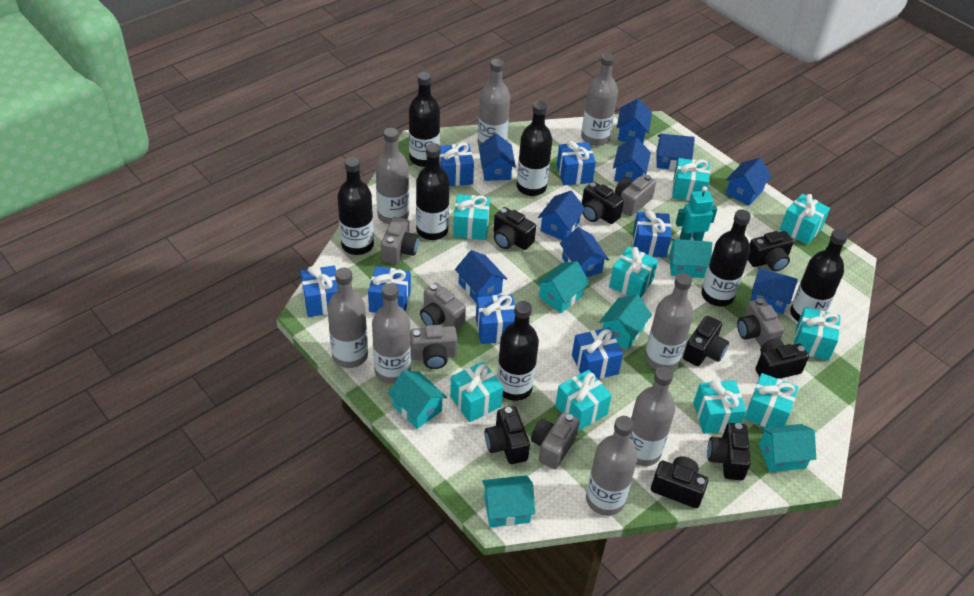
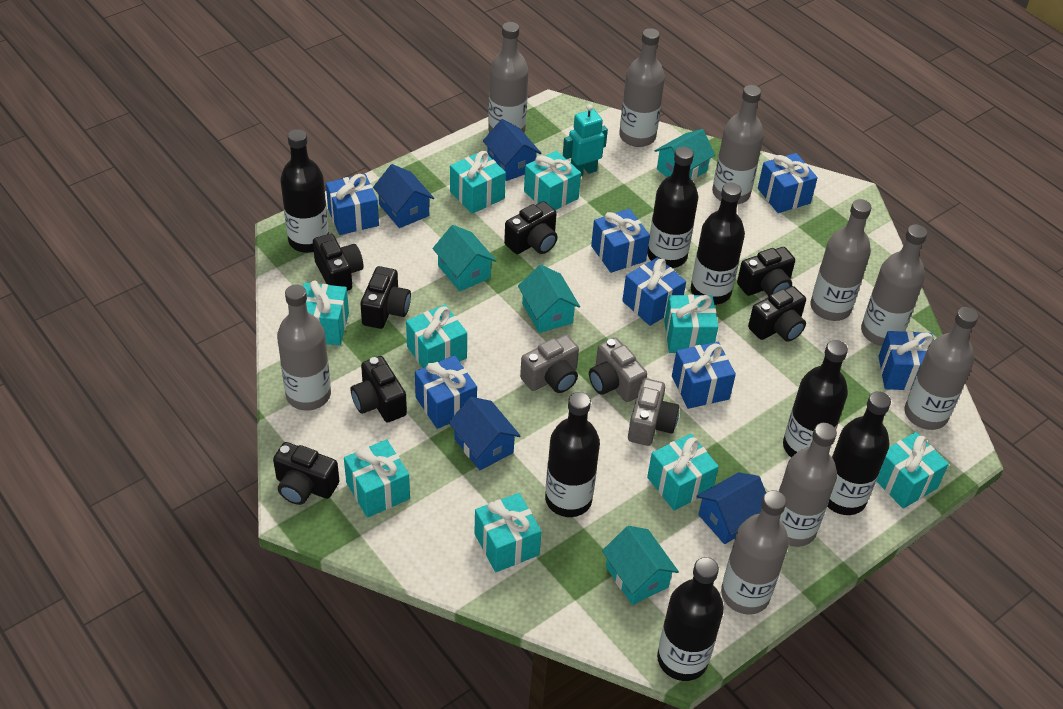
black camera: [485,406,530,464] [494,207,536,250] [582,182,624,224] [651,456,708,508] [683,316,729,366] [707,423,751,480] [748,231,794,272] [755,338,809,379] = 8 -> [273,442,339,505] [313,234,363,291] [351,356,407,422] [360,266,411,329] [504,201,558,254] [737,247,795,296] [748,286,806,342] = 7
blue house: [455,250,507,303] [479,133,516,181] [538,191,585,240] [560,227,609,277] [613,138,651,182] [617,98,652,143] [656,134,695,170] [726,158,772,206] [750,268,798,314] = 9 -> [373,164,434,228] [449,397,520,470] [483,119,541,181] [696,472,766,544] = 4
grey bottle: [327,268,368,368] [372,283,411,384] [375,128,409,224] [478,59,510,146] [581,53,618,146] [586,416,637,516] [629,367,675,466] [645,273,693,370] = 8 -> [277,285,331,411] [488,22,528,133] [619,28,665,147] [712,85,764,204] [721,490,789,614] [779,423,837,547] [810,199,871,321] [861,224,927,346] [904,307,978,430] = 9
grey camera: [381,217,419,264] [410,325,457,369] [420,283,466,330] [531,412,580,469] [615,174,656,216] [737,298,784,347] = 6 -> [520,335,579,393] [589,338,647,402] [628,378,680,446] = 3
turquoise house: [387,370,447,429] [482,475,535,527] [536,261,590,313] [599,294,652,350] [669,239,712,278] [759,424,816,472] = 6 -> [433,225,496,291] [518,265,580,333] [602,526,679,605] [655,129,715,181] = 4

